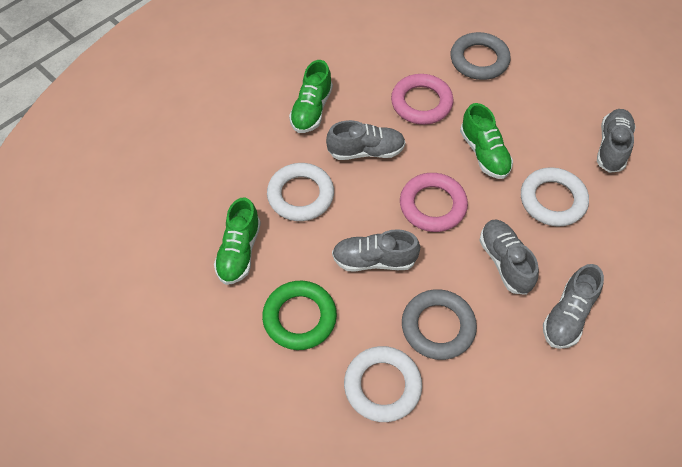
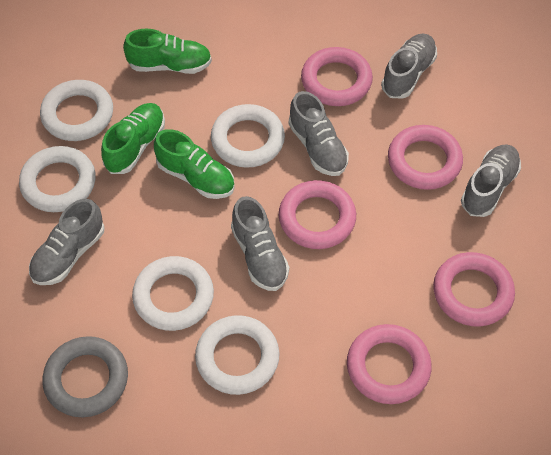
green ring: [262,281,337,350] = 1 -> none = 0
grey ring: [402,289,477,360] [451,32,511,80] = 2 -> [42,336,128,417] = 1
pink ring: [391,74,453,125] [400,173,468,232] = 2 -> [279,180,356,249] [301,47,373,106] [347,324,432,404] [388,125,463,190] [433,252,515,327] = 5
white ring: [267,163,334,221] [344,346,422,422] [521,167,589,226] = 3 -> [19,146,96,212] [40,80,113,141] [132,256,214,331] [195,315,280,395] [211,104,285,168] = 5

